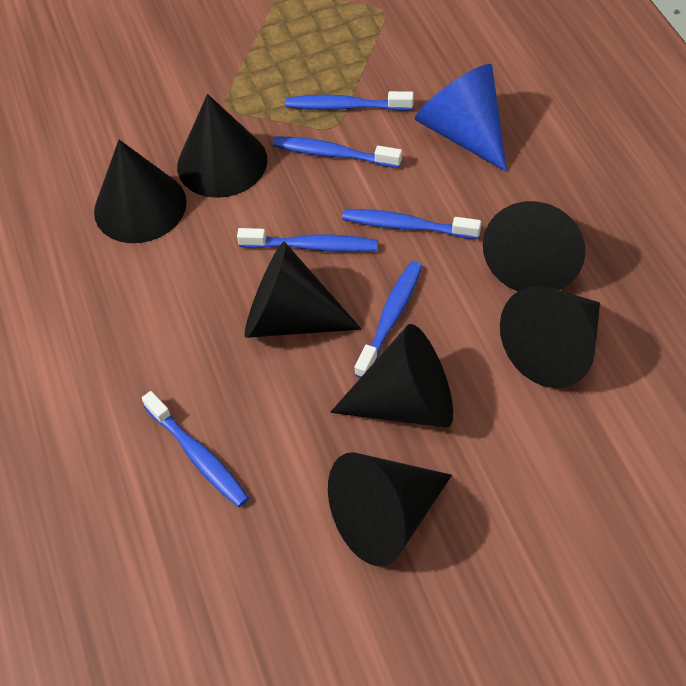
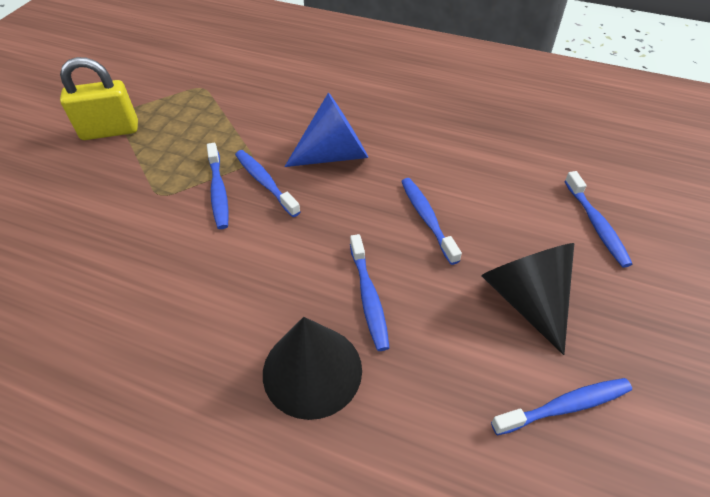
black cone: [94,140,187,243] [177,94,267,198] [245,242,361,338] [328,452,452,566] [330,324,453,428] [483,201,585,291] [500,286,600,388] = 7 -> [263,317,362,420] [481,243,574,355] = 2
yellow padlock: none = 0 -> [60,57,138,140] = 1

